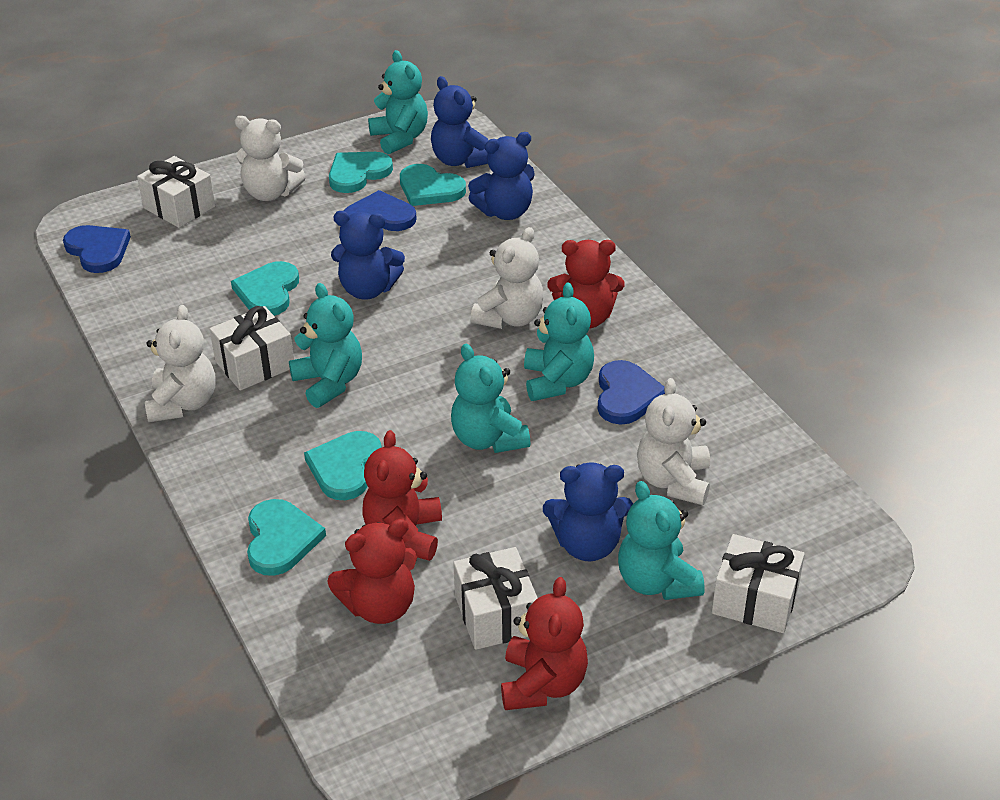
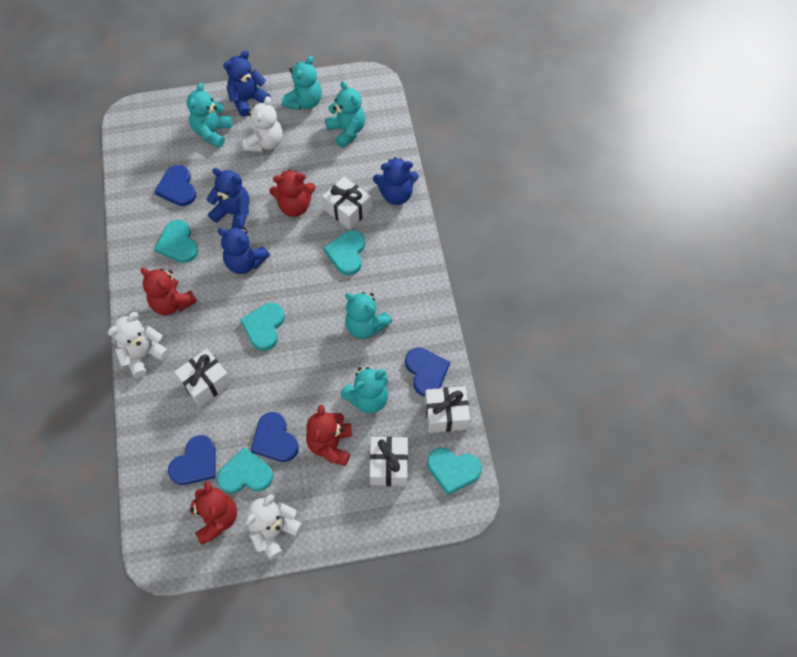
blue heart: [63,225,131,273] [343,190,417,231] [598,360,665,425] = 3 -> [154,165,196,206] [168,435,216,485] [251,412,299,462] [405,348,450,396] = 4
white teddy bear: [145,305,215,422] [235,116,306,201] [471,227,544,329] [637,378,710,505] = 4 -> [108,312,169,378] [243,96,282,152] [245,494,303,560] = 3

